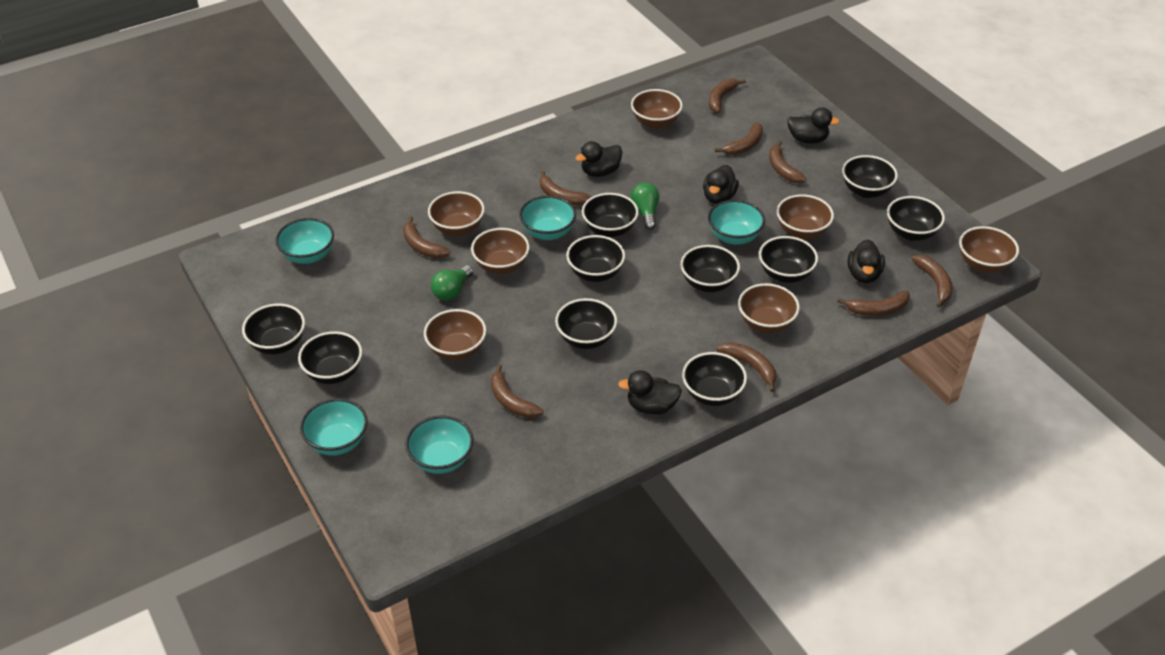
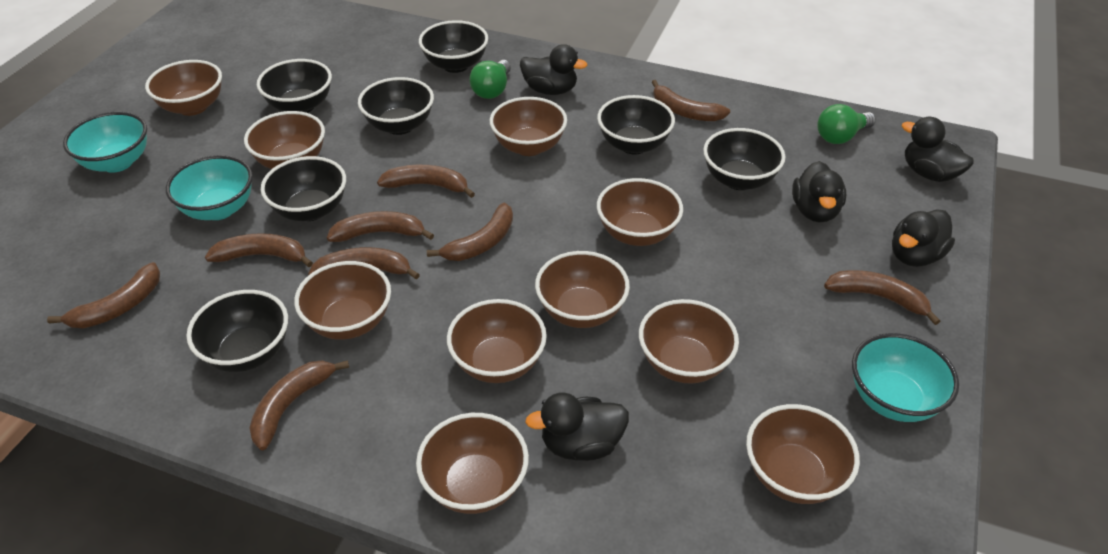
black bowl: [242,303,305,354] [298,331,362,384] [555,298,617,349] [566,235,625,282] [582,193,639,237] [681,245,740,292] [682,352,747,406] [759,236,818,283] [842,155,898,198] [887,196,945,241] = 10 -> [186,290,288,372] [257,59,332,113] [261,156,346,221] [358,77,434,135] [419,20,488,73] [597,95,675,154] [703,128,785,190] = 7
brown bowl: [424,309,486,360] [428,191,485,236] [471,228,530,274] [631,89,683,129] [738,283,800,333] [777,194,834,239] [959,226,1019,273] = 7 -> [145,60,222,116] [244,111,325,169] [294,261,391,340] [416,413,529,514] [447,299,547,383] [490,97,567,156] [535,251,630,328] [597,178,683,246] [639,299,739,384] [746,404,860,504] = 10
turquoise bowl: [275,218,334,264] [300,398,368,456] [405,416,473,474] [519,195,576,240] [708,200,765,245] = 5 -> [63,112,147,173] [166,155,253,220] [852,333,959,422] = 3

